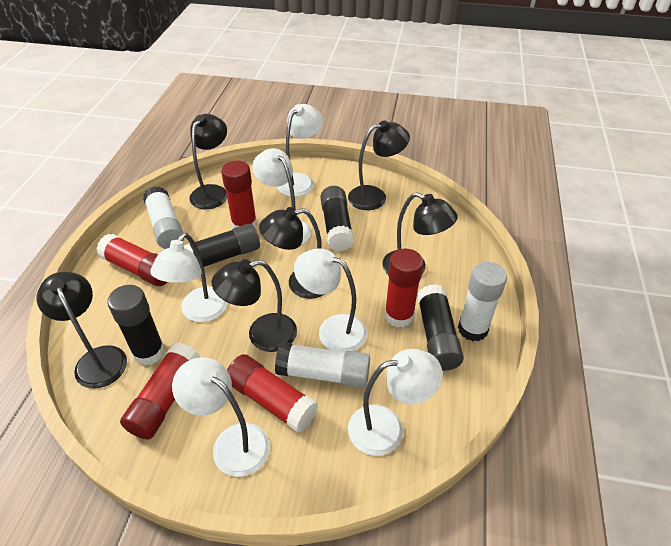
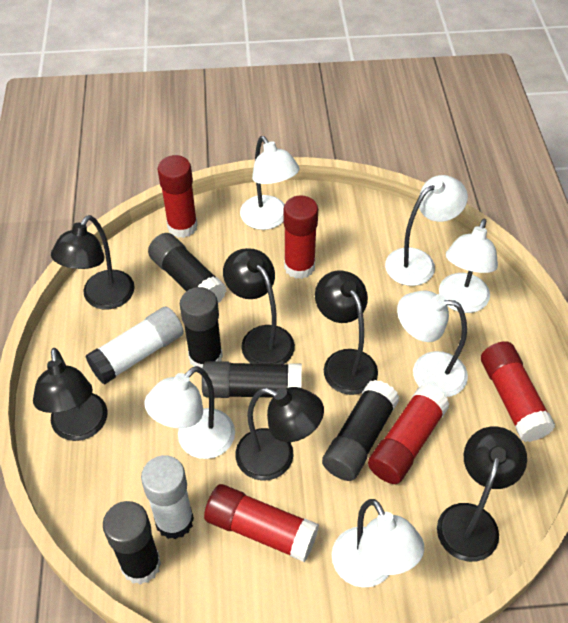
black glue stick: [107,285,165,366] [184,223,260,267] [320,186,354,251] [417,284,464,371] = 4 -> [103,501,161,585] [148,233,226,303] [180,287,223,369] [202,361,302,398] [322,380,399,481] = 5
white glue stick: [143,186,184,249] [275,342,370,388] [458,262,507,341] = 3 -> [86,307,184,385] [141,455,194,539] = 2

